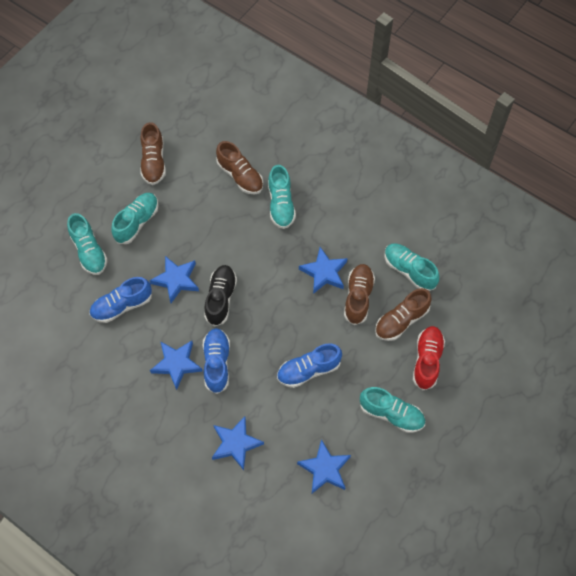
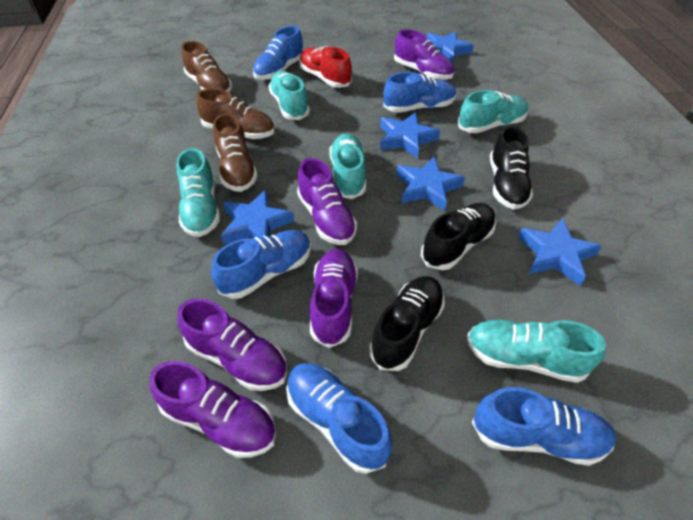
black shoe: [204,265,237,327] = 1 -> [369,276,445,371] [421,203,496,270] [490,126,533,210] = 3
blue shoe: [89,277,152,323] [203,328,230,394] [277,343,342,388] = 3 -> [211,230,311,299] [253,26,304,80] [286,363,392,474] [383,72,456,113] [472,387,616,466] = 5
brown shoe: [140,122,166,185] [216,141,263,194] [344,264,375,325] [375,288,432,341] = 4 -> [181,41,232,92] [196,88,275,139] [213,113,258,192] = 3
purple shoe: none = 0 -> [150,361,276,458] [177,298,287,391] [297,158,357,245] [310,249,358,348] [394,29,454,80] = 5

